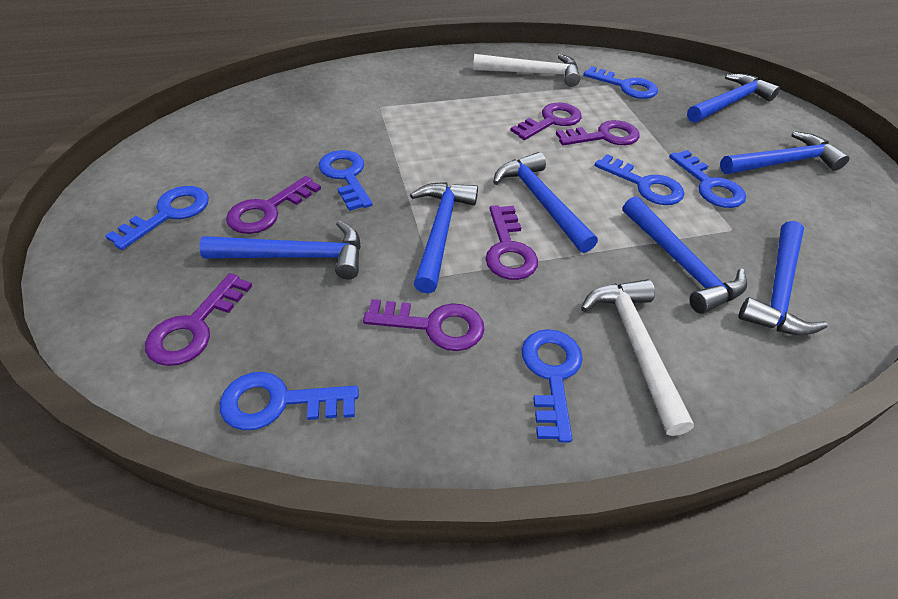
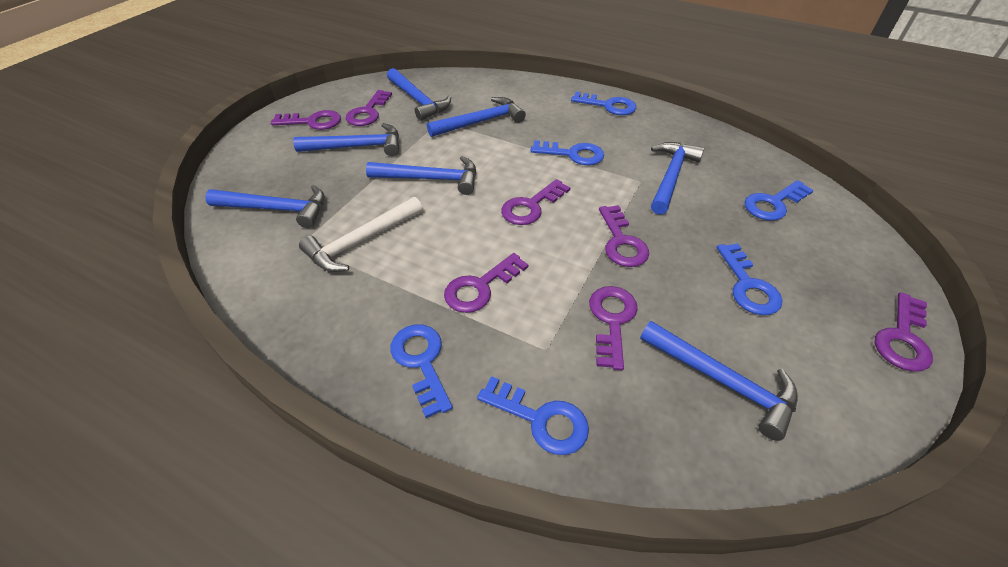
blue key: [105,186,209,250] [220,372,359,431] [319,150,373,211] [521,329,583,442] [583,66,658,99] [595,154,684,205] [669,150,746,208] = 7 -> [390,324,453,418] [477,376,589,455] [531,140,604,165] [571,92,636,115] [716,243,782,315] [744,180,814,221] = 6
purple key: [145,273,252,366] [226,176,321,234] [363,299,484,351] [486,205,538,280] [510,103,582,140] [556,120,639,145] = 6 -> [271,110,341,130] [346,90,392,126] [444,253,529,313] [501,179,570,225] [589,286,638,370] [599,205,649,267] [875,292,933,371] = 7
white hammer: [473,54,580,87] [581,279,694,436] = 2 -> [299,197,423,272] = 1

